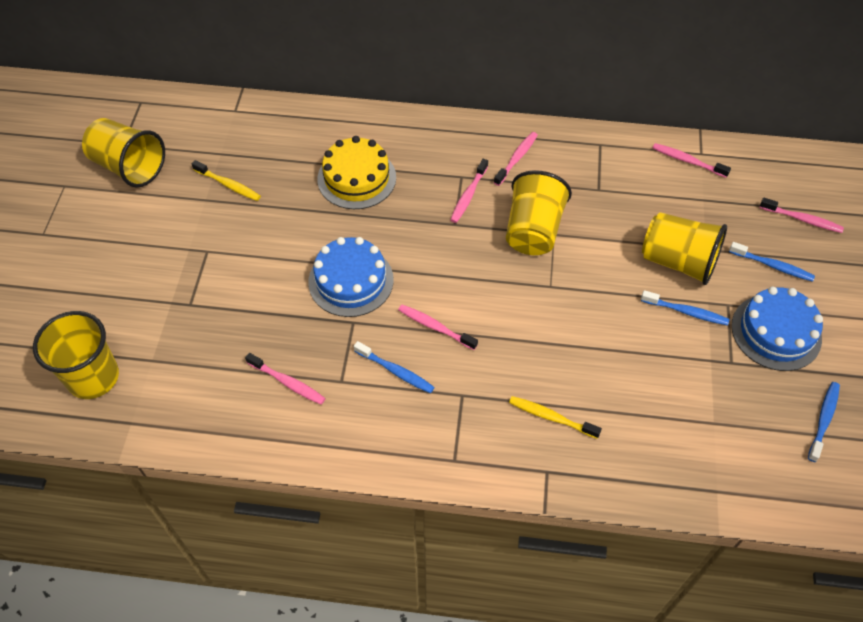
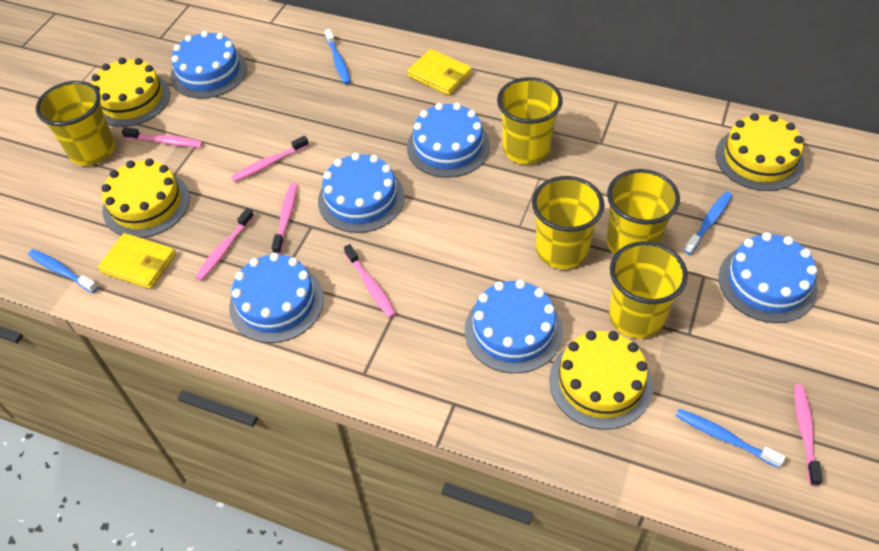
blue cake: [308,237,394,317] [731,287,823,371] = 2 -> [171,31,247,99] [229,253,324,343] [318,153,405,233] [407,103,490,178] [465,280,563,373] [719,232,818,323] = 6
yellow cake: [317,136,396,209] = 1 -> [91,58,171,127] [102,159,190,238] [549,331,653,430] [716,113,804,191] = 4
yellow cup: [33,311,119,399] [82,118,165,188] [506,170,572,255] [642,212,727,285] = 4 -> [36,81,115,166] [497,77,563,164] [532,176,604,269] [606,169,680,255] [609,241,688,339] = 5
yellow toothbrush: [192,160,261,201] [509,396,602,439] = 2 -> none = 0
yellow wallet: none = 0 -> [98,233,176,289] [407,49,472,95] = 2

